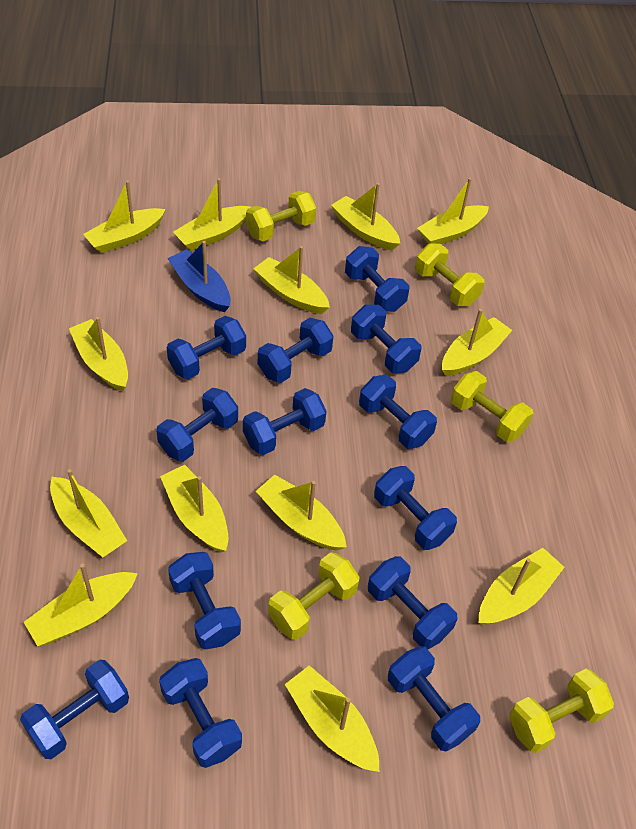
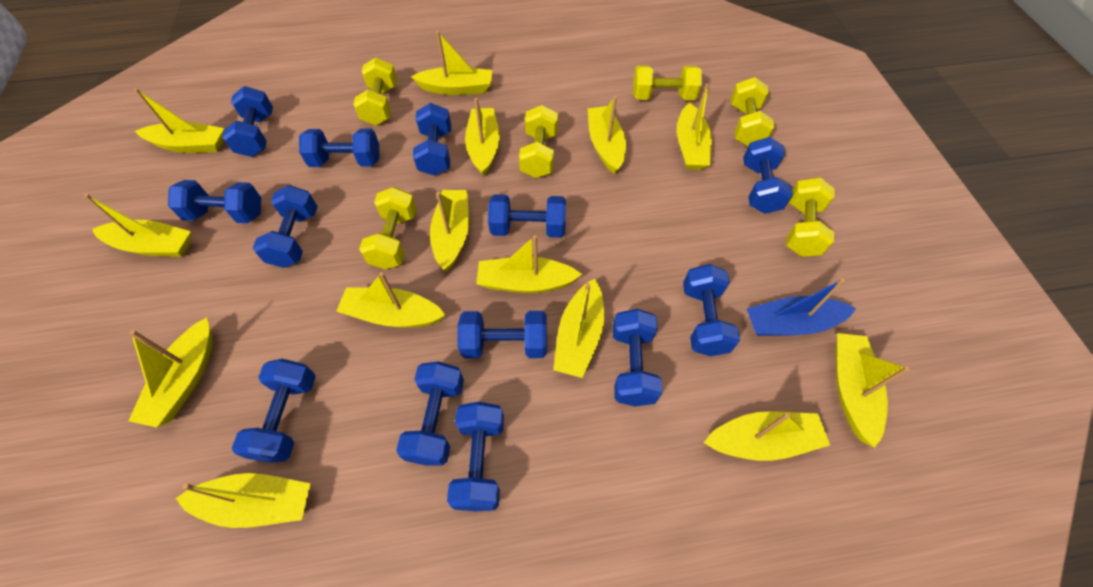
yellow boat: [24,564,138,646] [50,469,127,557] [69,317,128,392] [83,180,166,253] [160,465,229,552] [173,178,251,250] [253,246,330,314] [256,475,347,551] [285,665,379,772] [331,183,400,251] [417,178,489,244] [442,309,513,376] [479,548,565,625] = 13 -> [84,194,191,257] [128,317,213,428] [134,88,224,153] [176,473,311,528] [336,272,446,328] [411,31,492,95] [430,190,469,271] [465,98,500,176] [477,235,582,293] [553,278,604,378] [587,96,626,174] [677,84,712,170] [704,411,830,461] [835,333,910,448] = 14
yellow dumbbell: [246,191,316,241] [268,552,360,640] [415,243,484,306] [451,371,534,442] [509,668,614,753] = 5 -> [353,57,397,125] [359,187,417,270] [519,105,558,178] [633,65,702,100] [731,77,774,147] [786,177,835,257] = 6

